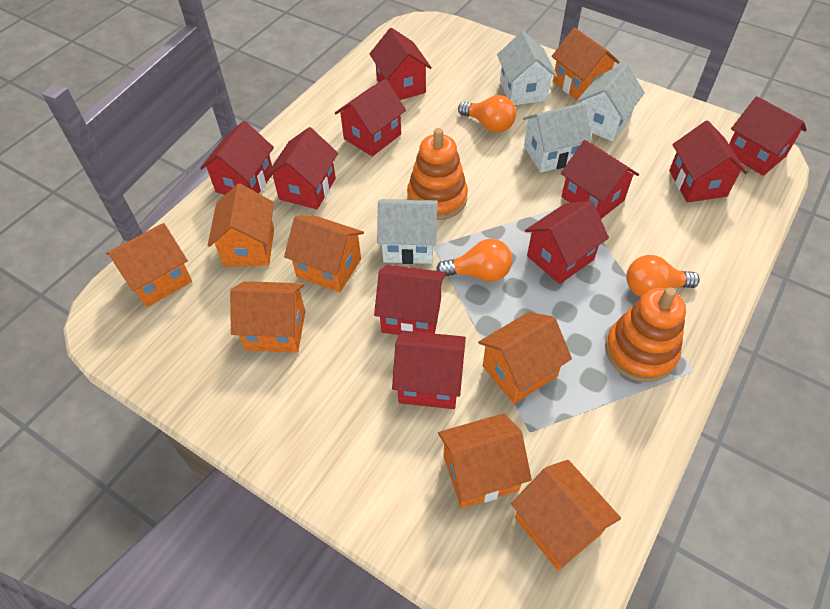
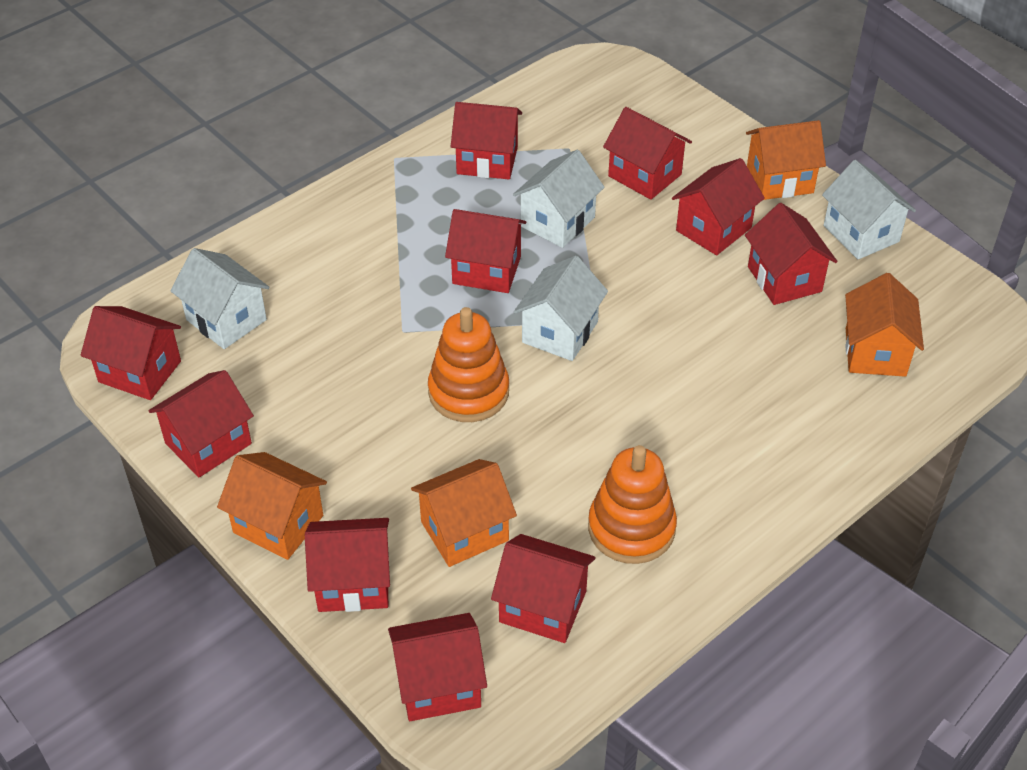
orange house: [106,223,192,307] [208,183,274,267] [230,281,305,352] [284,215,364,293] [438,413,532,508] [478,312,572,404] [511,460,621,570] [552,27,620,100] = 8 -> [217,452,327,560] [411,459,517,567] [746,120,826,200] [845,273,924,377] = 4
orange light bulb: [436,239,512,282] [458,95,516,133] [626,255,700,297] = 3 -> none = 0

